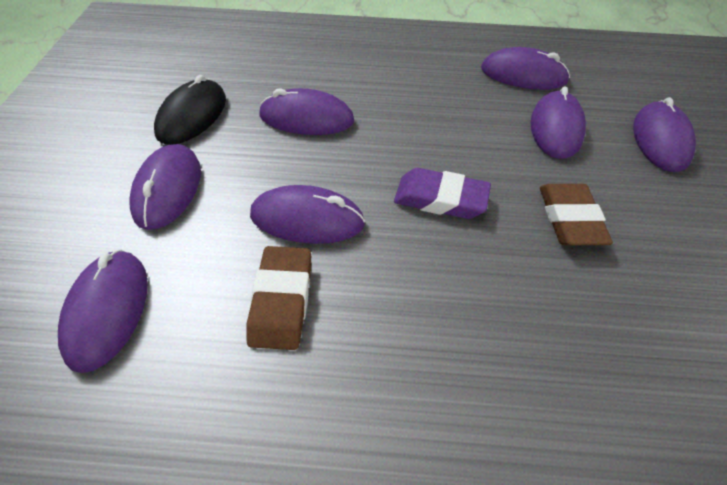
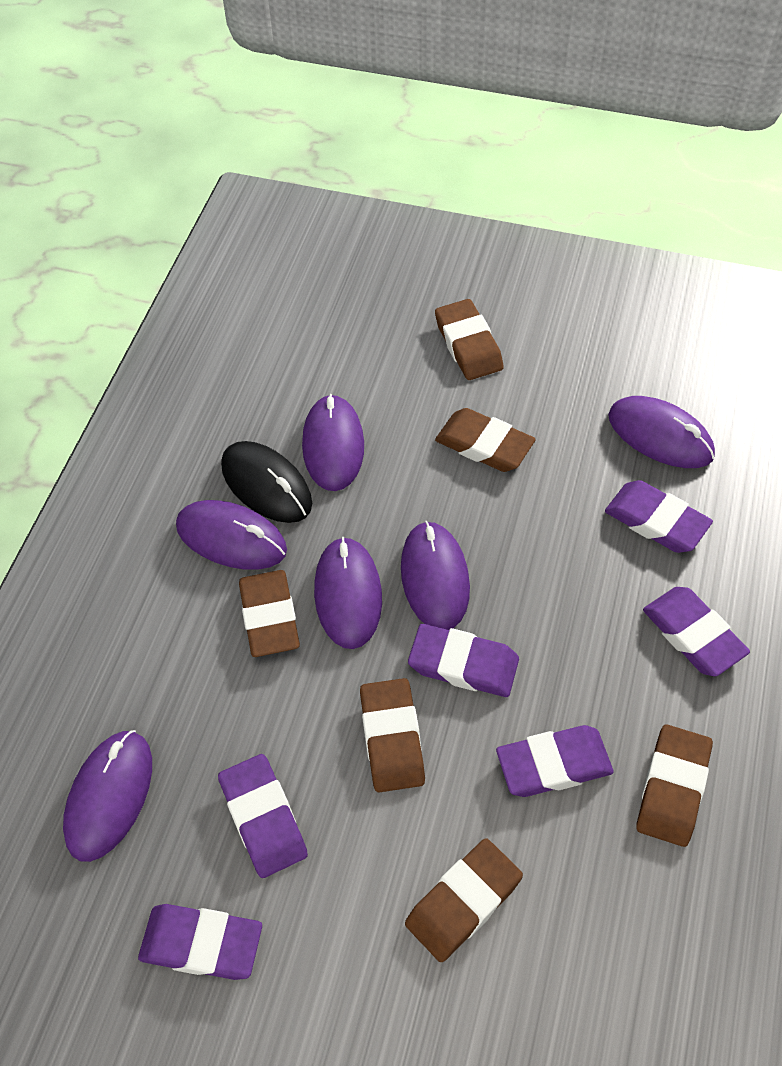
brown eraser: [246,246,311,350] [540,184,613,245] = 2 -> [239,570,300,657] [360,678,425,792] [405,838,523,962] [435,299,504,380] [435,408,536,472] [636,724,713,847] = 6
purple eraser: [394,168,491,219] = 1 -> [138,904,262,980] [218,754,308,878] [408,624,519,697] [496,725,614,797] [605,480,713,553] [643,587,750,676] = 6
purple mouse: [58,250,148,373] [129,144,201,230] [250,185,365,244] [259,88,354,135] [481,47,570,90] [531,86,586,159] [633,97,696,172] = 7 -> [63,730,152,862] [176,500,287,570] [302,394,364,491] [314,537,382,649] [401,521,470,630] [608,396,715,468] = 6

